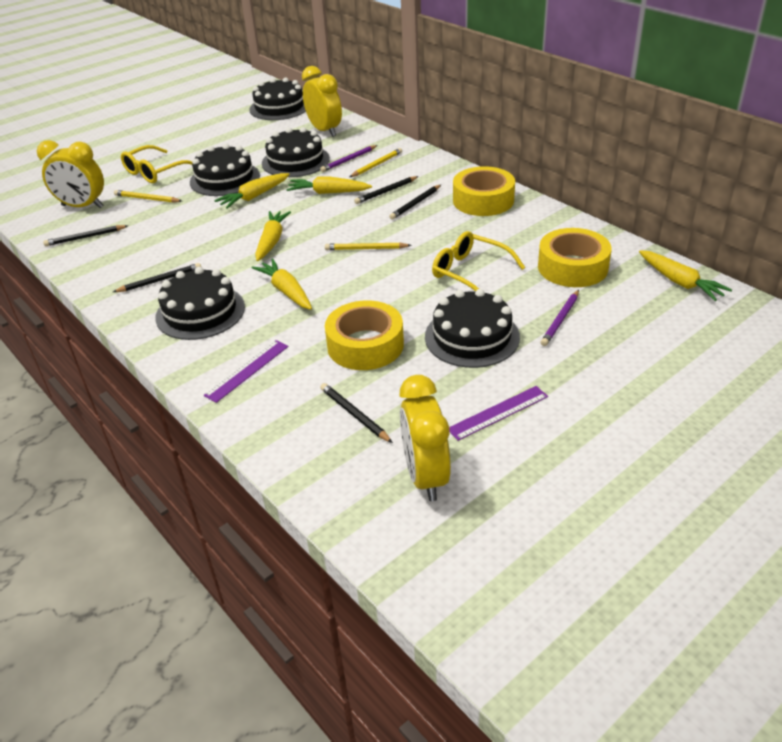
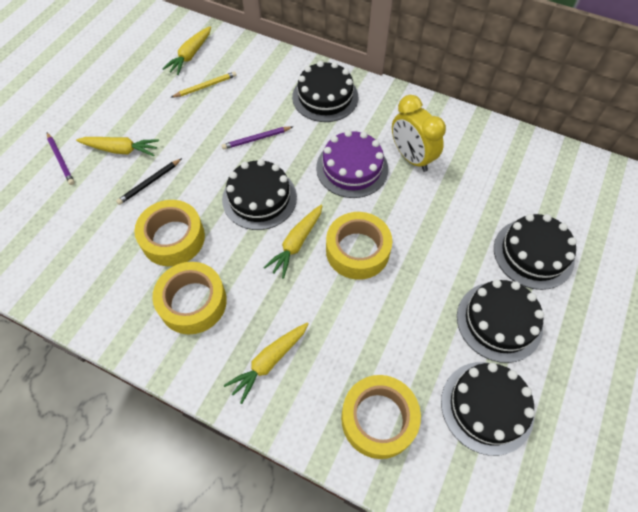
black pencil: [43,225,128,246] [113,263,201,292] [320,383,393,443] [354,176,419,204] [389,185,441,220] = 5 -> [116,158,182,205] = 1
purple cake: none = 0 -> [316,130,388,198] = 1
purple ruler: [204,340,289,403] [449,386,548,441] = 2 -> none = 0
yellow carrot: [214,173,290,209] [252,259,312,310] [255,211,291,261] [286,176,372,194] [639,250,732,301] = 5 -> [76,137,159,156] [162,26,211,75] [224,322,309,404] [263,205,323,279] = 4
yellow clock: [37,140,104,208] [302,66,342,137] [399,375,451,501] = 3 -> [392,95,446,172] = 1
yellow glasses: [121,145,192,183] [432,231,525,292] = 2 -> none = 0
yellow pencil: [114,190,182,203] [325,242,412,250] [350,148,402,177] = 3 -> [170,71,237,98] = 1
yellow tape: [325,300,404,370] [453,166,515,216] [538,228,612,287] = 3 -> [134,200,205,266] [152,262,227,334] [326,212,392,280] [341,375,421,459] = 4

